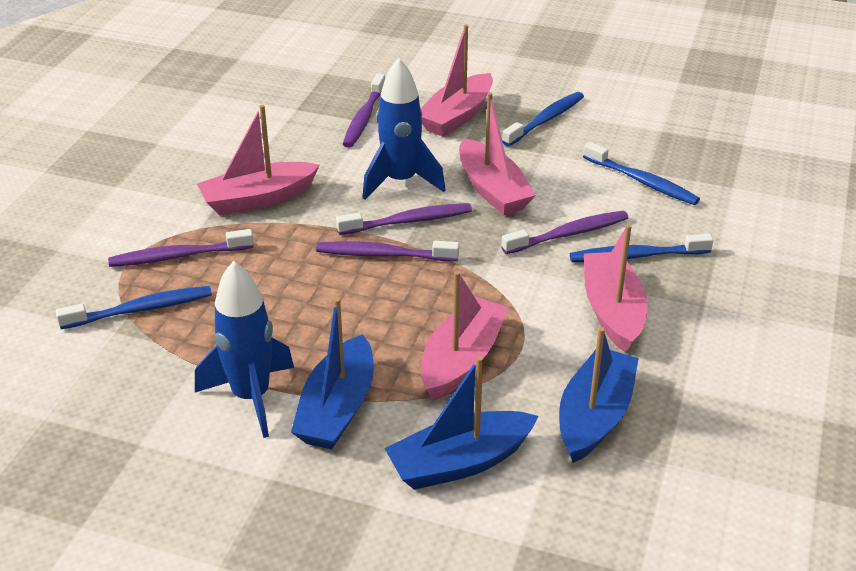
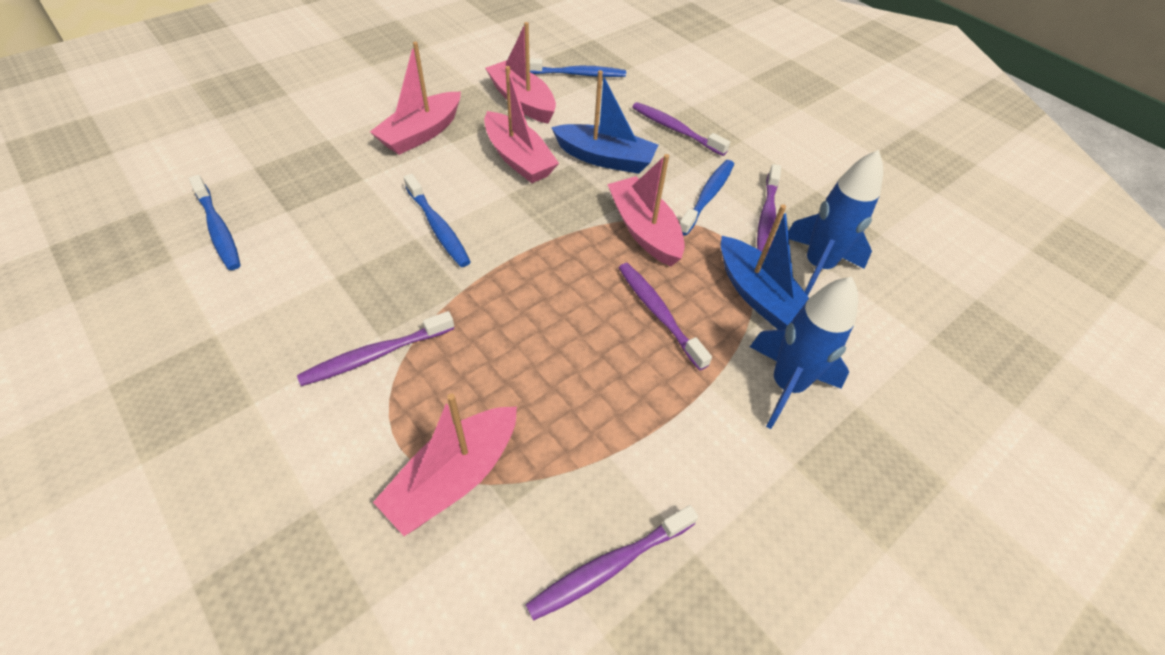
blue boat: [291,298,374,449] [384,356,538,490] [559,327,639,463] = 3 -> [551,70,658,174] [721,204,809,330] = 2

